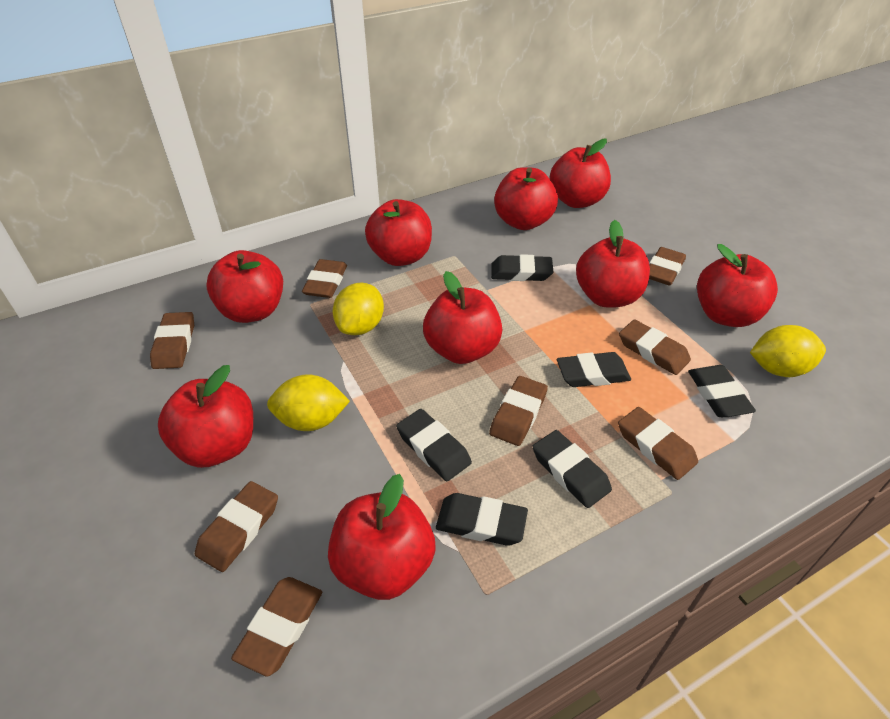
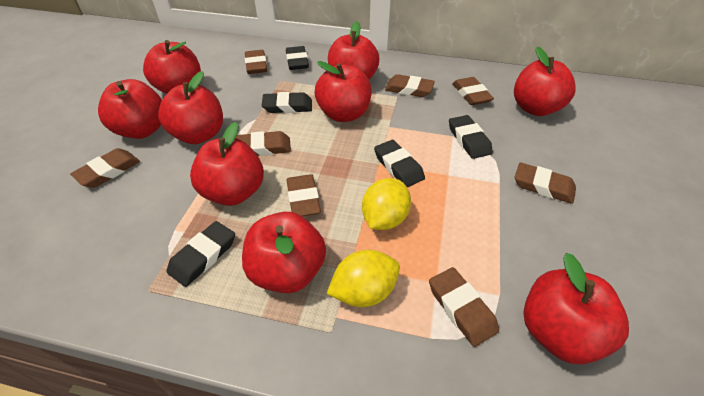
black eraser: [396,409,472,481] [436,493,528,546] [491,254,554,281] [533,430,612,508] [557,352,631,387] [688,365,756,417] = 6 -> [167,221,235,287] [262,92,312,113] [286,46,309,70] [374,140,425,187] [449,115,493,159] = 5
yellow lemon: [267,374,350,431] [333,283,384,335] [750,325,826,377] = 3 -> [327,250,400,307] [362,178,411,230] = 2

